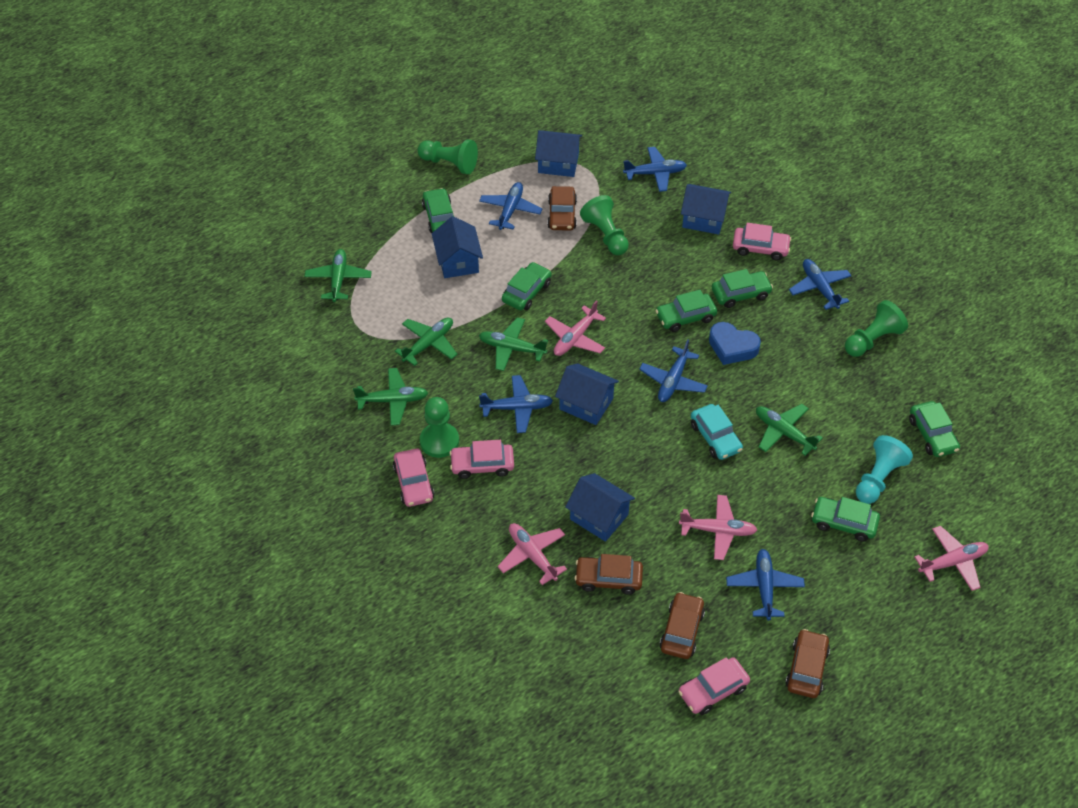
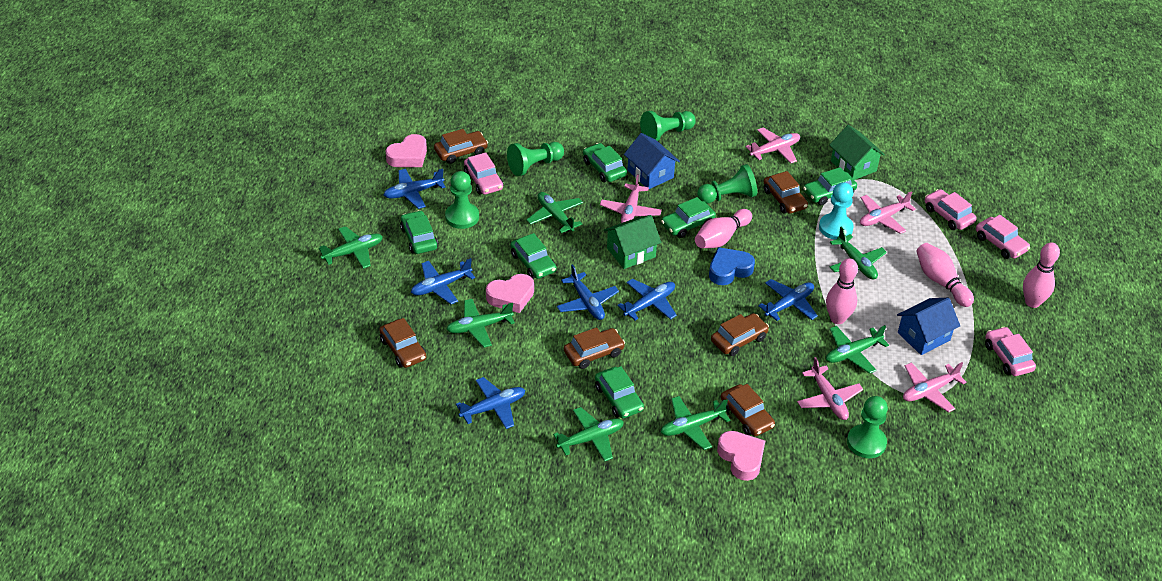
blue house: [432,216,483,278] [535,130,582,177] [555,363,619,425] [565,473,635,542] [681,184,731,235] = 5 -> [624,133,680,189] [897,298,960,355] = 2
brown car: [547,186,577,231] [575,554,643,595] [659,592,705,659] [785,629,830,698] = 4 -> [379,318,426,368] [434,129,488,164] [564,327,625,369] [711,313,769,356] [721,384,775,436] [764,171,808,214] = 6
green house: none = 0 -> [604,215,661,269] [829,125,885,180] = 2
green pawn: [418,140,478,174] [420,397,459,458] [580,195,629,255] [845,300,908,357] = 4 -> [445,171,479,229] [507,142,564,176] [640,111,696,141] [697,164,757,203] [847,396,888,458] = 5
green plane: [304,249,372,302] [353,368,428,425] [395,318,457,366] [479,317,548,371] [756,404,823,456] = 5 -> [319,226,383,269] [446,299,515,347] [526,192,583,233] [553,407,624,462] [661,396,730,450] [826,325,889,374] [830,227,887,280] = 7
pink bowling pin: none = 0 -> [695,209,752,248] [826,258,858,324] [916,243,974,307] [1023,242,1060,308] = 4
pink heart: none = 0 -> [385,134,427,167] [486,274,534,313] [717,431,765,481] = 3
pink plane: [498,523,567,585] [545,300,606,356] [679,495,757,560] [914,526,989,591] = 4 -> [600,174,662,223] [746,128,800,163] [797,357,863,420] [860,191,916,234] [903,362,966,413] = 5
turquoise car: [691,404,743,460] = 1 -> none = 0

